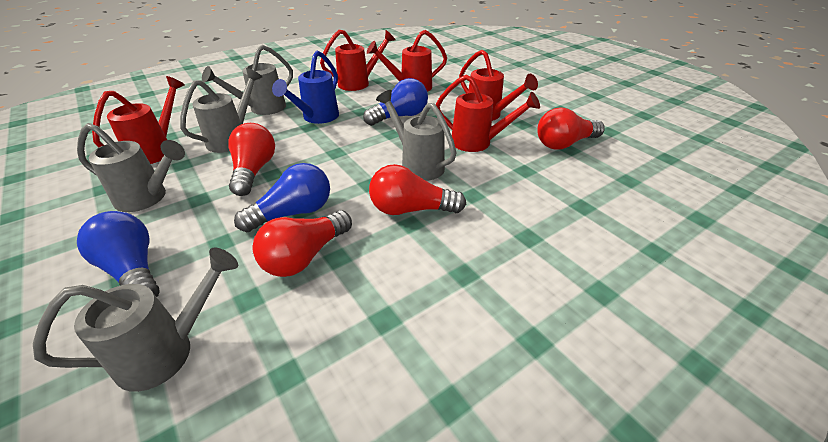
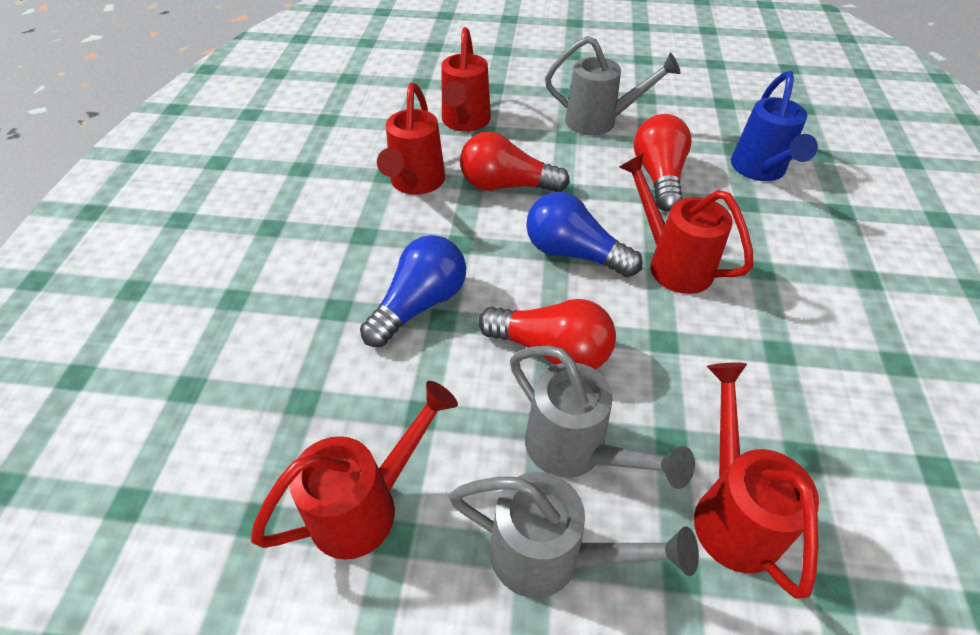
blue light bulb: [77,211,159,297] [234,163,330,232] [363,78,428,126] = 3 -> [360,235,466,347] [526,192,643,277] = 2
grey watering can: [33,247,238,392] [77,123,185,212] [180,68,262,153] [202,45,293,115] [376,90,457,181] = 5 -> [449,472,699,598] [510,346,695,489] [545,36,681,135] = 3
red light bulb: [228,123,275,196] [252,210,352,277] [369,164,466,215] [537,108,605,150] = 4 -> [460,131,570,192] [478,299,616,369] [634,114,692,211] = 3

